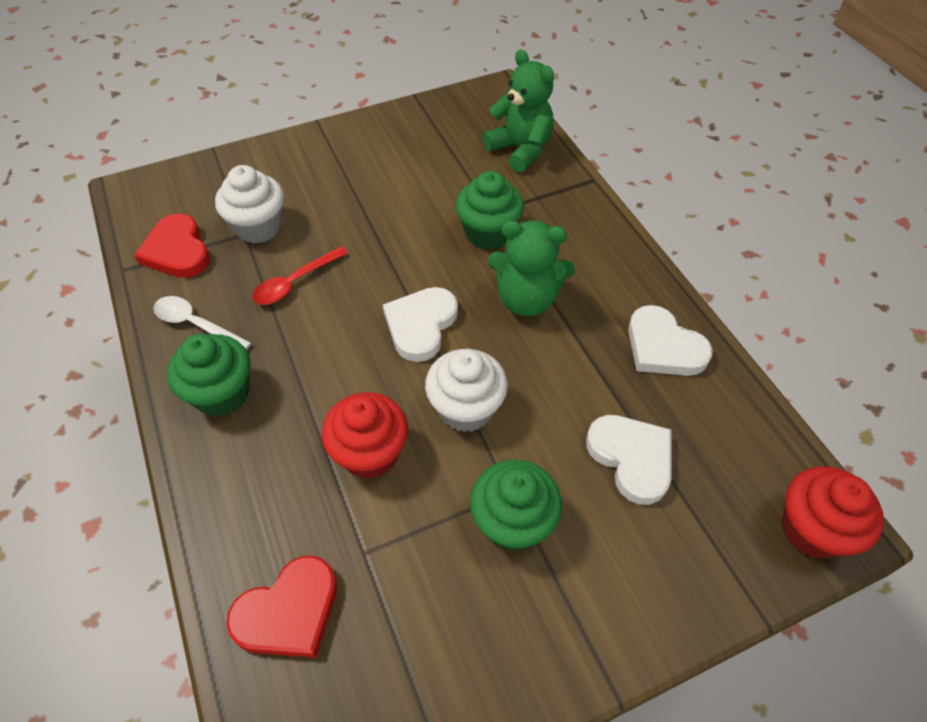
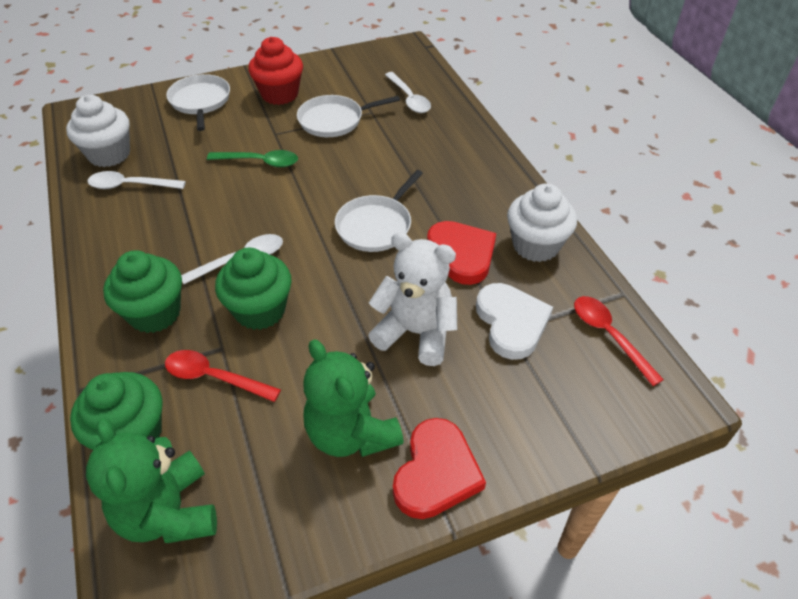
green spoon: none = 0 -> [207,150,298,167] = 1
red cupcake: [322,392,408,479] [781,466,884,559] = 2 -> [248,37,303,105] = 1
red spoon: [252,246,348,305] = 1 -> [165,350,281,402] [574,296,664,386] = 2
white heart: [383,287,458,362] [586,415,672,505] [628,305,713,376] = 3 -> [476,283,553,360] = 1
white pan: none = 0 -> [166,74,230,131] [297,95,400,137] [335,170,423,252] = 3
white spoon: [153,296,251,350] = 1 -> [87,171,186,189] [181,234,283,284] [385,72,431,113] = 3
white teddy bear: none = 0 -> [368,232,457,366] = 1

